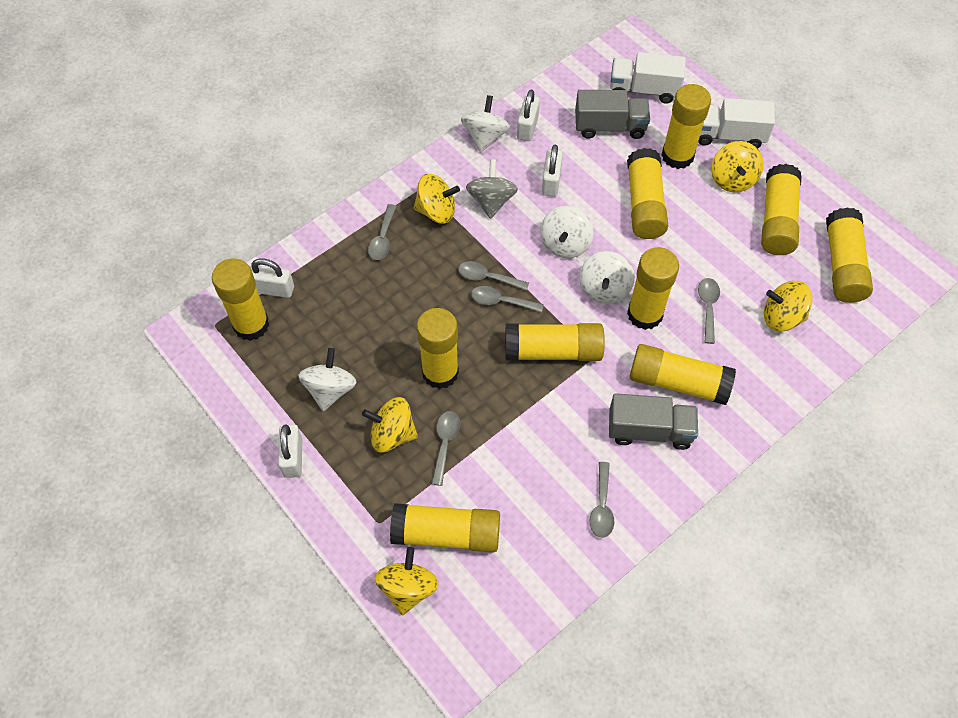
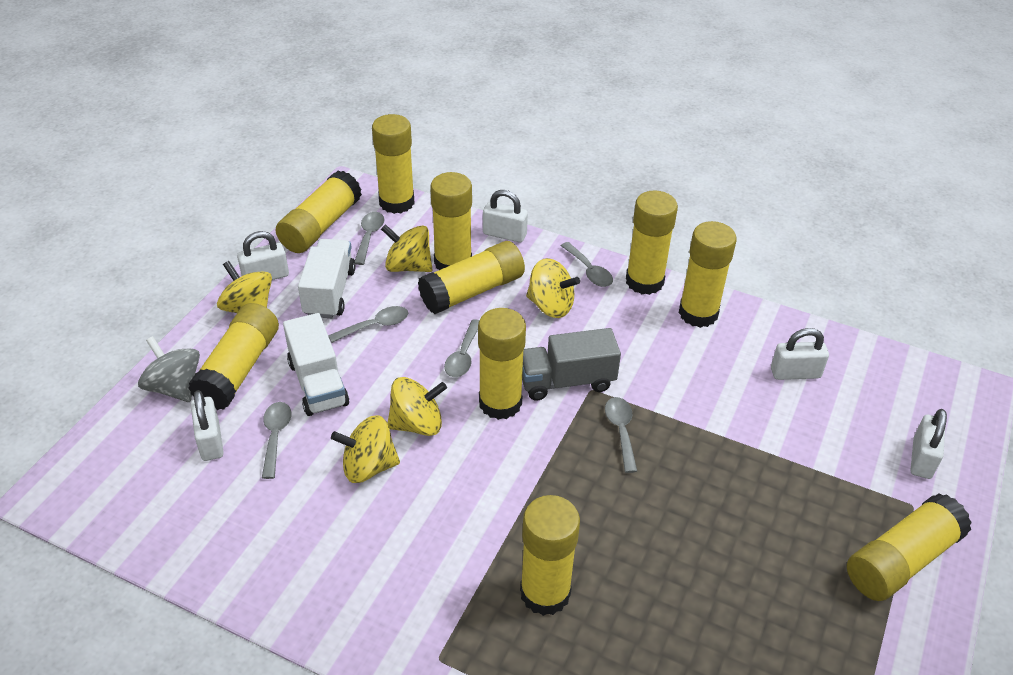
grey truck: [575,90,650,139] [609,393,698,450] = 2 -> [522,328,621,400] = 1
white padlock: [250,258,294,298] [278,424,302,478] [517,90,540,141] [542,144,563,197] = 4 -> [191,390,224,461] [237,231,289,280] [483,190,528,242] [771,328,829,380] [911,409,947,479] = 5
white spinning top: [298,348,357,411] [461,95,510,153] [540,206,593,258] [579,251,635,304] = 4 -> none = 0

